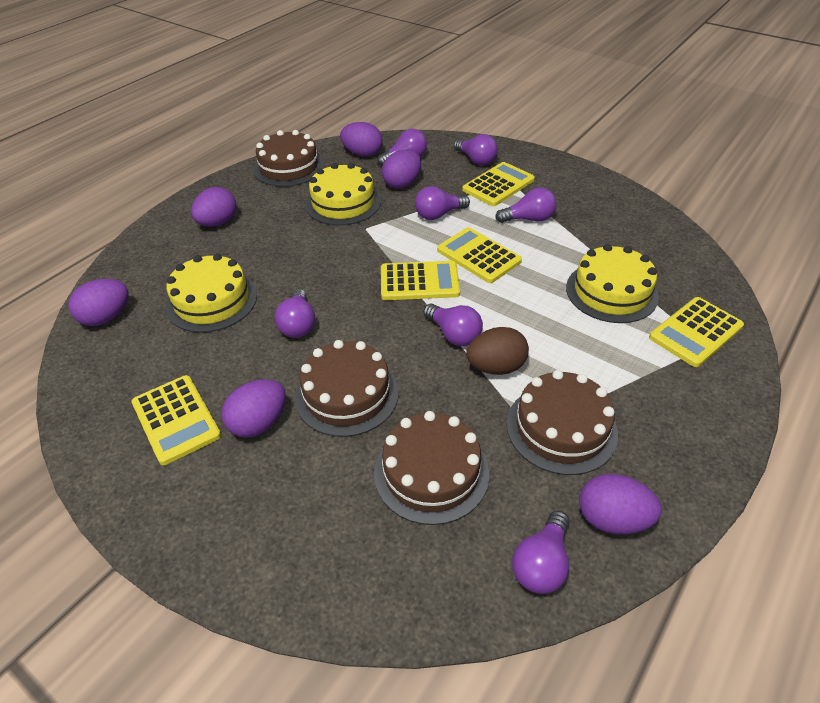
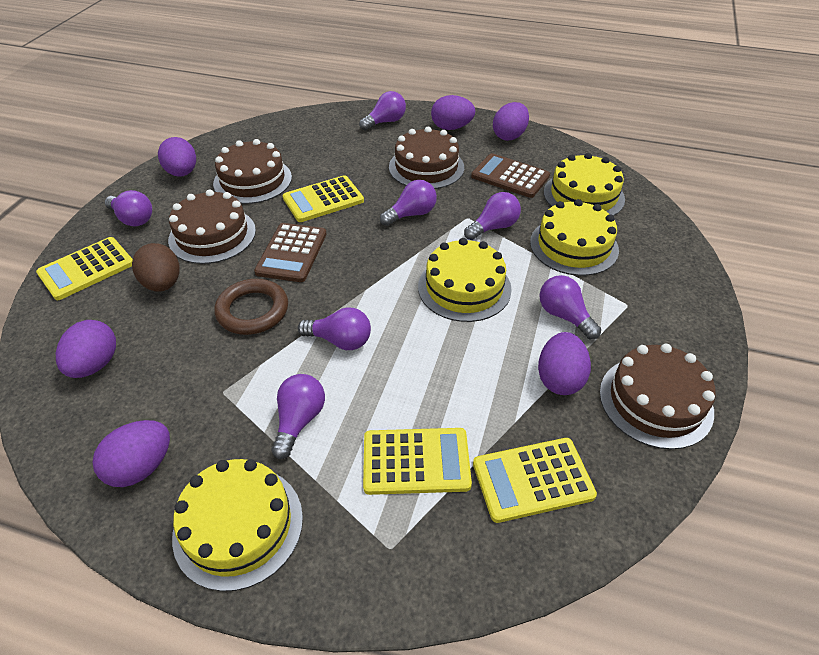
brown calculator: none = 0 -> [254,223,327,282] [471,153,550,198] = 2
brown ring: none = 0 -> [214,279,288,335] = 1
yellow cake: [166,253,257,333] [305,163,381,225] [566,244,659,323] = 3 -> [172,459,303,592] [418,238,512,322] [530,199,619,276] [544,153,625,216] = 4
yellow calculator: [131,375,221,465] [381,261,460,300] [437,227,522,283] [462,162,535,206] [649,297,744,367] = 5 -> [36,237,133,300] [283,175,364,222] [363,428,472,495] [473,438,597,523] = 4

